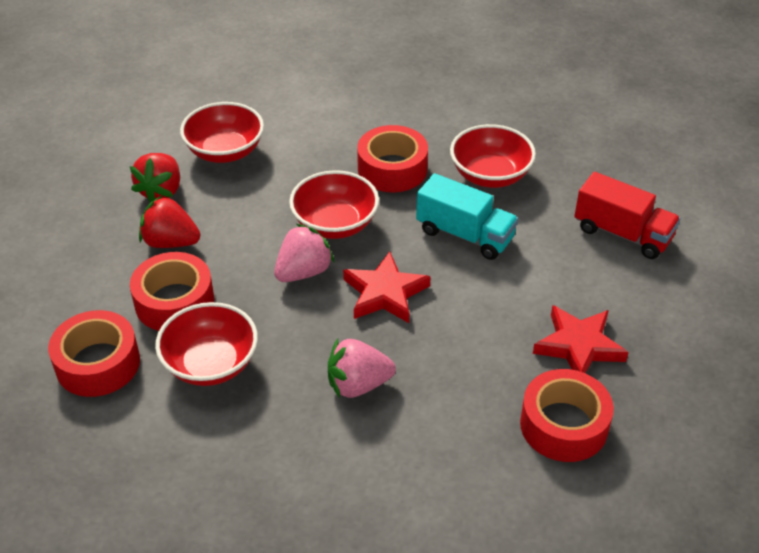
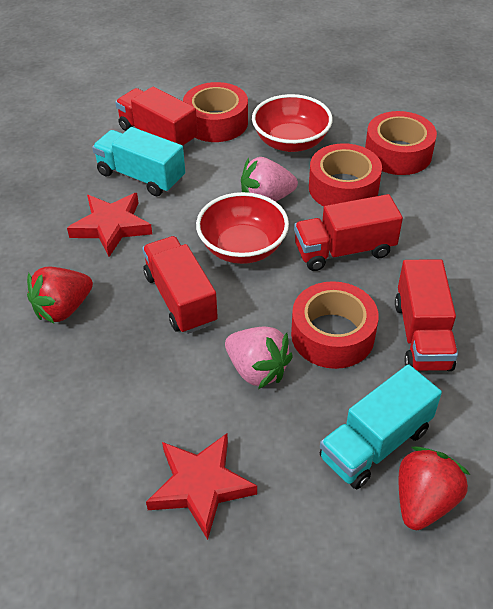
red bowl: [155,302,258,386] [180,102,264,163] [289,170,379,239] [450,124,536,188] = 4 -> [196,192,289,264] [252,94,333,152] = 2
red truck: [575,172,681,259] = 1 -> [115,87,198,149] [142,236,218,334] [294,194,403,271] [395,259,458,371] = 4
turquoise truck: [416,173,518,260] = 1 -> [92,127,185,196] [320,364,442,489] = 2

